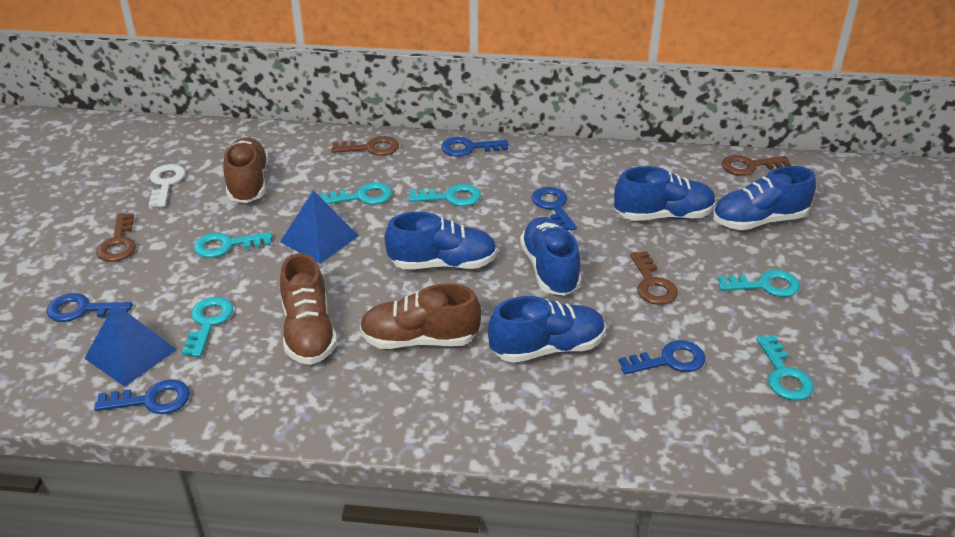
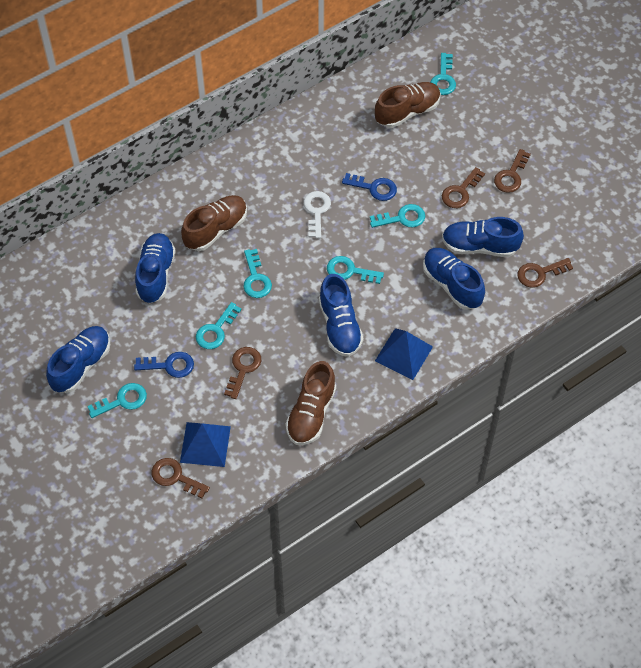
blue key: [47,293,133,322] [94,379,190,414] [441,137,509,157] [532,187,577,231] [619,340,705,375] = 5 -> [134,352,194,378] [342,173,397,201] = 2
brown key: [96,213,136,262] [331,136,399,156] [630,251,678,305] [722,155,791,176] = 4 -> [151,458,210,498] [224,347,261,399] [442,167,485,208] [494,149,531,193] [517,258,573,288] = 5

